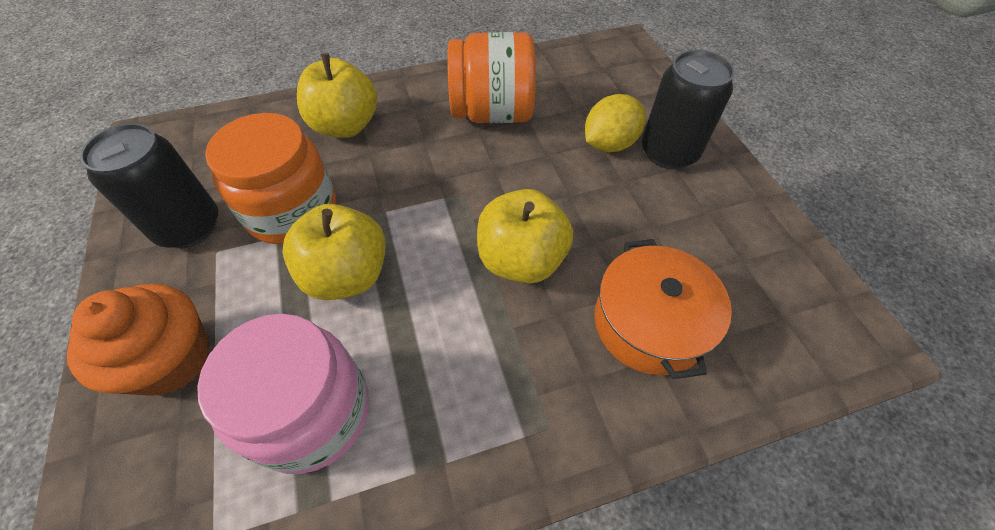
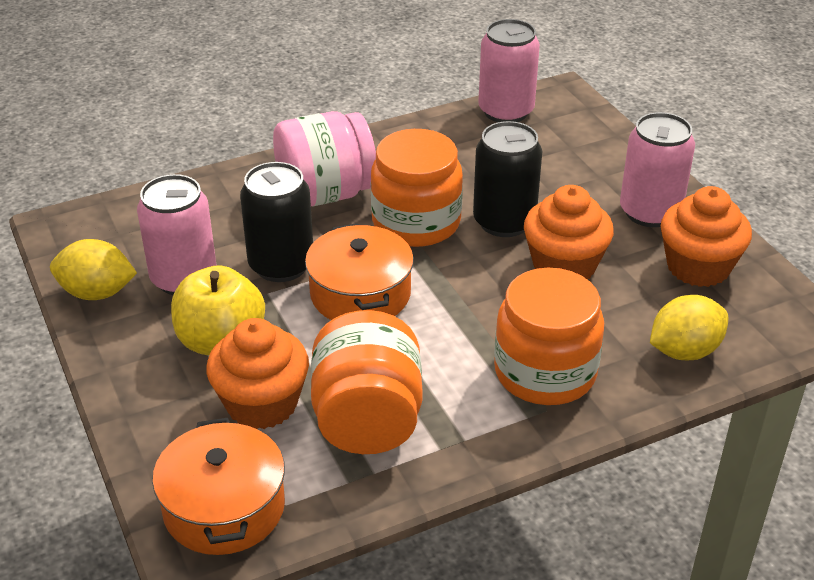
orange cupcake: [67,284,210,396] = 1 -> [206,318,309,429] [524,185,614,279] [661,186,752,287] = 3
orange jar: [205,113,336,244] [447,32,536,123] = 2 -> [311,310,423,454] [371,129,463,247] [494,268,604,405] = 3
orange pot: [594,239,732,379] = 1 -> [152,418,285,555] [305,223,414,320] = 2
pink can: none = 0 -> [137,174,217,295] [478,19,540,122] [620,112,695,227] = 3
yellow apple: [283,204,386,300] [297,53,377,138] [477,189,573,284] = 3 -> [171,266,265,355] = 1
yellow lemon: [585,94,646,152] = 1 -> [50,239,137,300] [650,295,728,360] = 2

